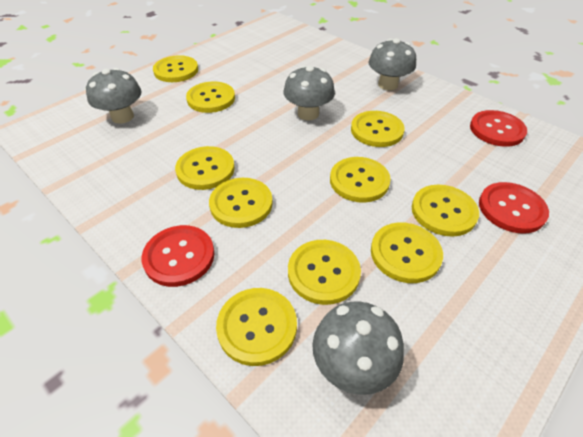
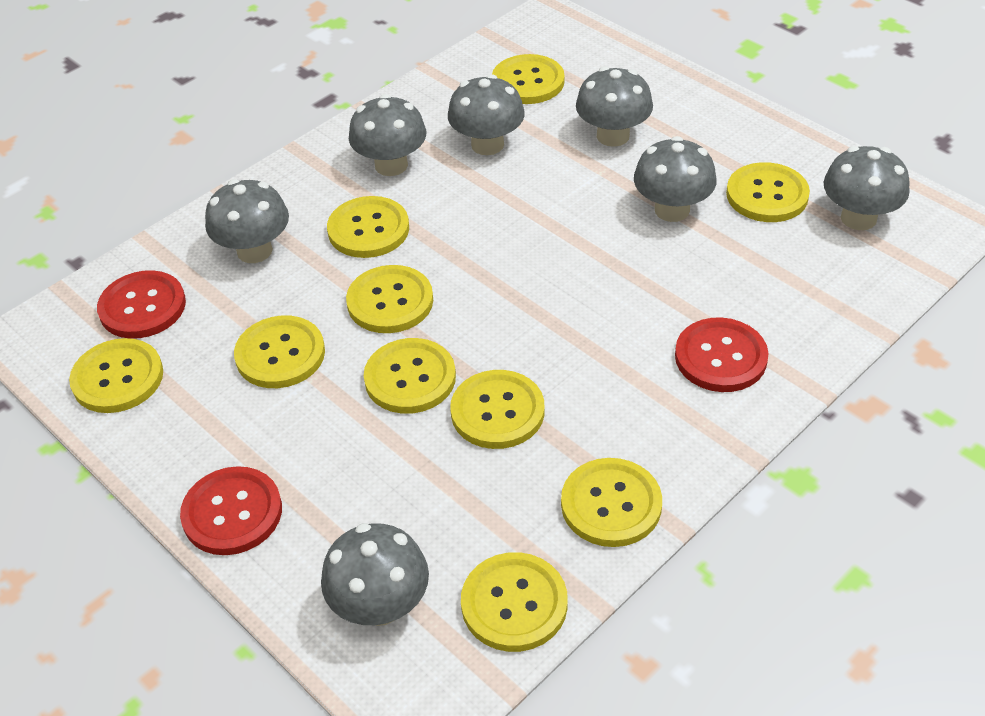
grey mushroom: [86,68,141,124] [283,65,335,120] [312,301,404,395] [368,38,416,90] = 4 -> [205,179,289,263] [321,523,429,626] [349,94,426,176] [448,74,525,155] [576,66,653,147] [634,136,716,222] [824,146,910,230] = 7

